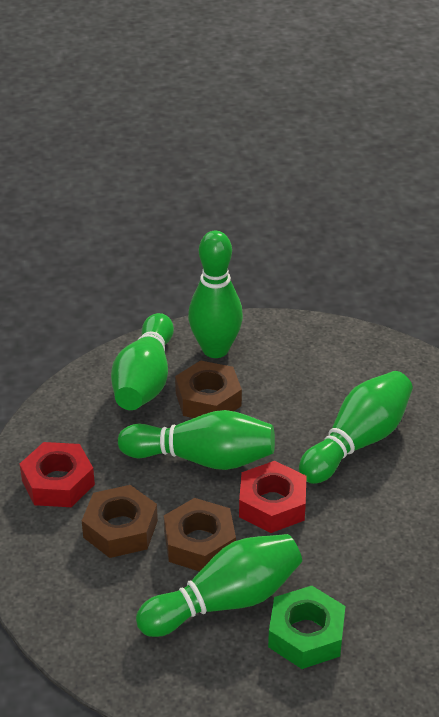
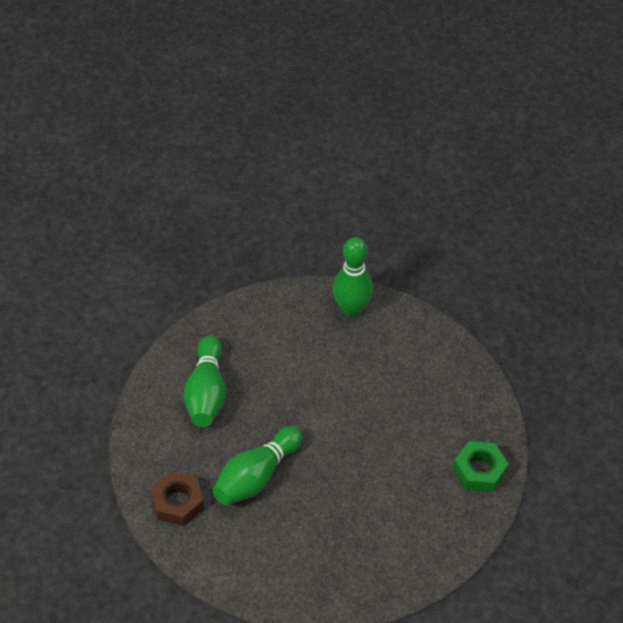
brown nut: [82,485,158,558] [164,498,236,571] [175,360,242,418] = 3 -> [151,471,204,526] = 1
green bowling pin: [111,313,174,410] [118,410,275,470] [136,534,302,637] [188,231,243,358] [299,371,413,484] = 5 -> [184,336,226,427] [213,426,303,505] [333,237,373,317] = 3
red nut: [20,442,95,507] [239,461,306,533] = 2 -> none = 0

